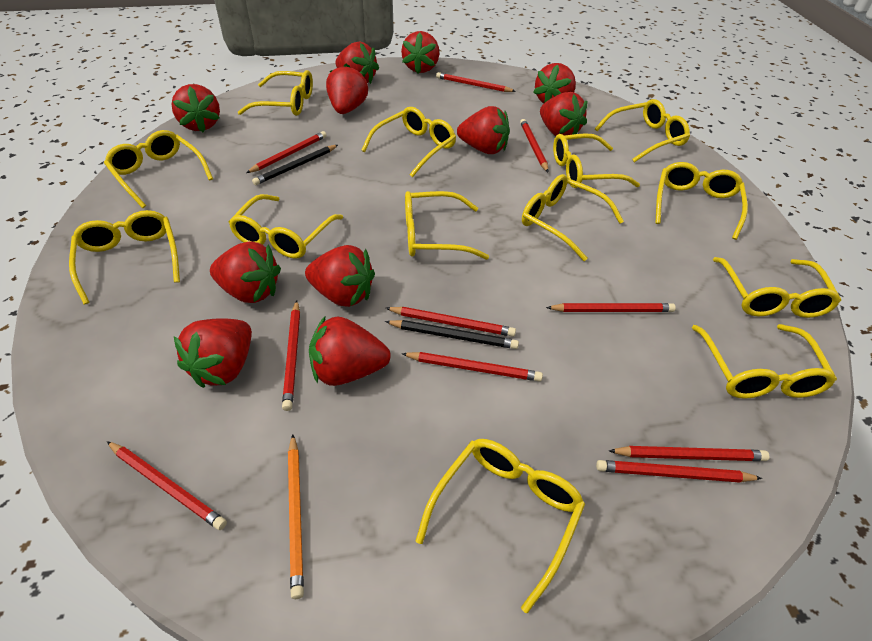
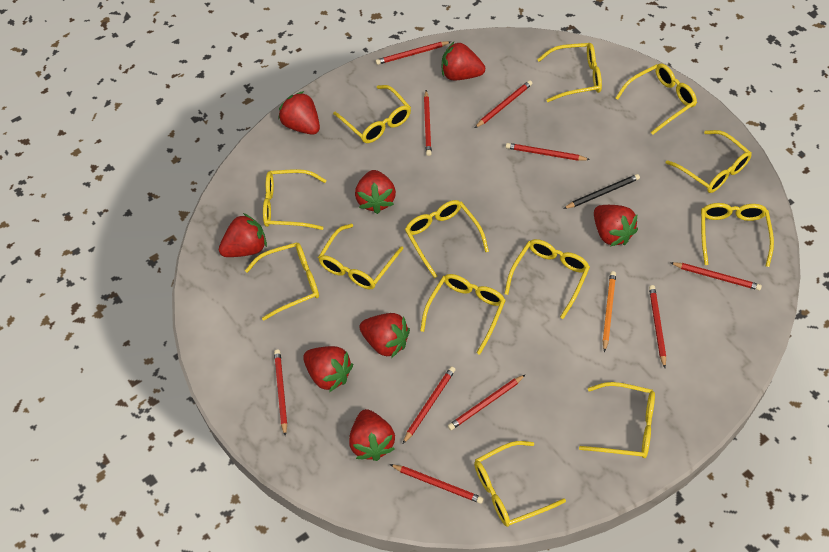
black pencil: [252,145,338,185] [385,320,519,349] = 2 -> [563,174,640,209] = 1
red strawberry: [171,84,220,132] [174,318,252,388] [210,241,281,303] [305,245,375,307] [309,316,391,386] [326,64,368,114] [336,42,379,84] [401,31,439,73] [457,106,510,154] [533,63,576,104] [540,92,588,136] = 11 -> [219,213,267,257] [278,91,320,135] [303,346,353,392] [349,409,395,461] [355,170,396,214] [359,313,410,358] [442,42,485,80] [594,205,638,247] = 8

